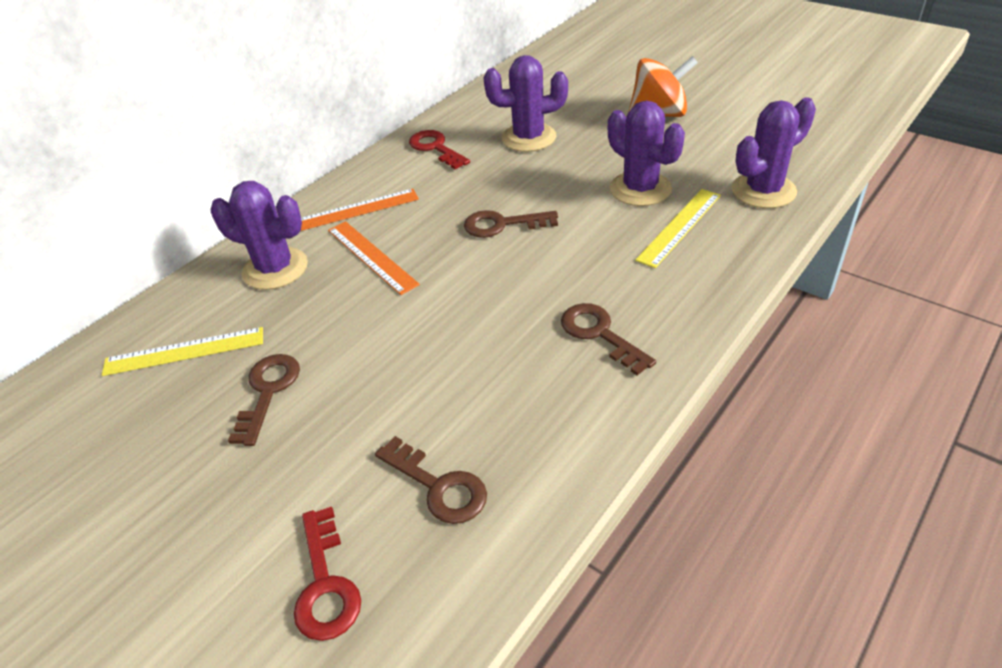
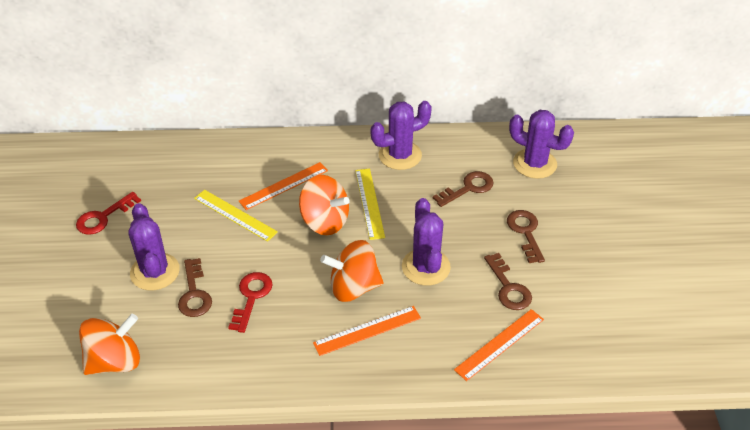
orange ruler: [301,189,419,231] [328,221,420,295] = 2 -> [239,162,328,210] [313,306,421,356] [454,309,544,381] = 3
orange spinning top: [628,56,698,117] = 1 -> [79,314,140,375] [299,175,349,235] [320,240,384,302] = 3

